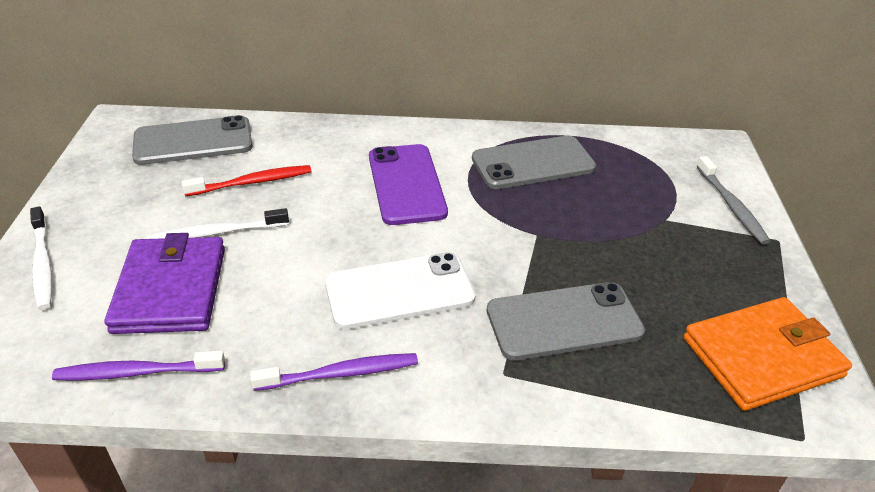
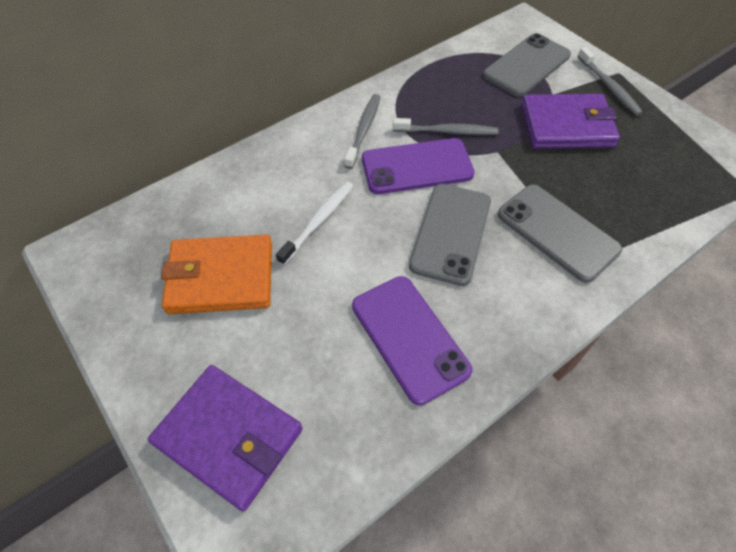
grey toothbrush: [697,156,771,245] = 1 -> [345,94,380,169] [393,118,498,135] [577,47,643,116] = 3
purple phone: [369,144,448,225] = 1 -> [352,276,472,405] [362,138,475,194] = 2
purple toothbrush: [52,351,225,381] [250,353,418,391] = 2 -> none = 0
purple wallet: [104,233,225,334] = 1 -> [148,365,303,511] [521,94,620,149] = 2
red toothbrush: [181,165,312,196] = 1 -> none = 0
white phone: [325,252,476,329] = 1 -> none = 0
white toothbrush: [30,206,52,310] [148,208,289,239] = 2 -> [276,181,353,265] = 1

